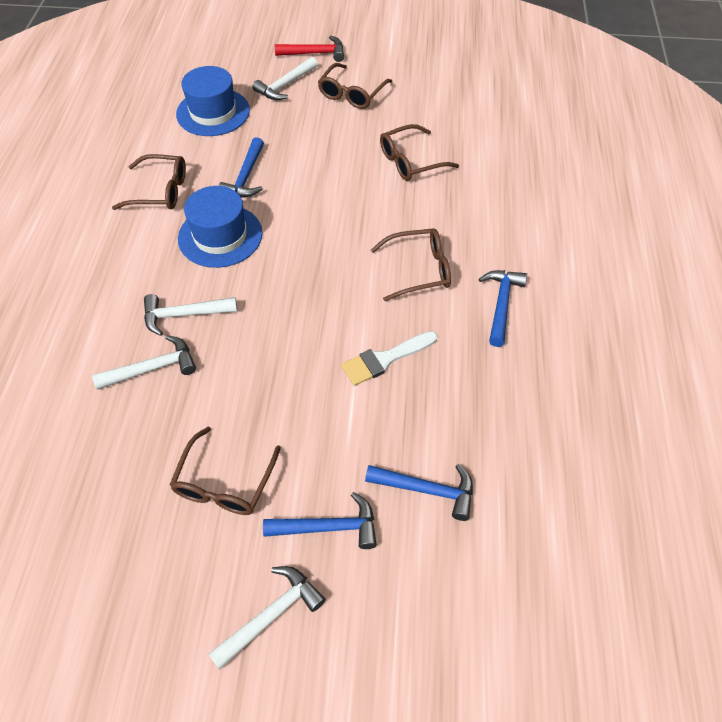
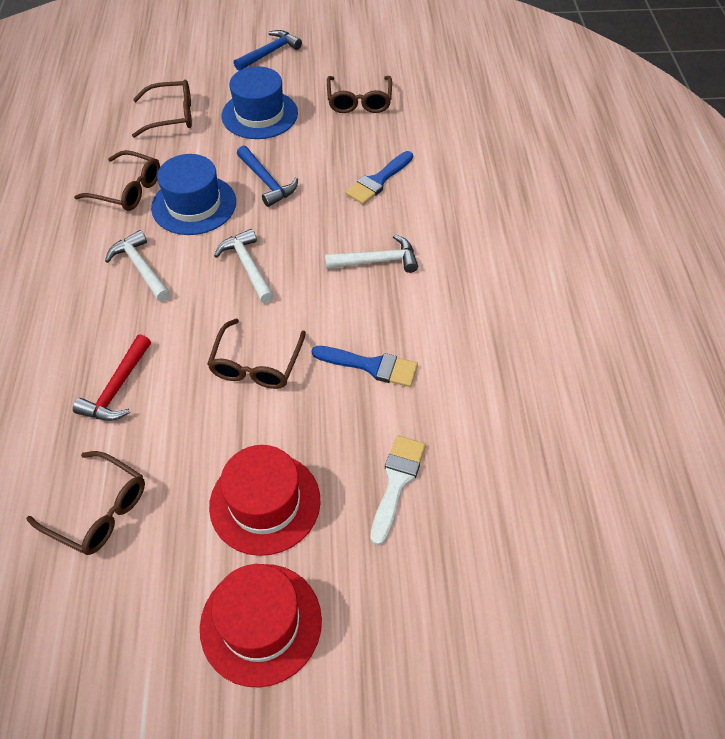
blue brush: none = 0 -> [312,346,418,387] [345,151,413,205] = 2
blue hammer: [219,137,264,197] [263,492,377,549] [365,464,473,521] [479,270,527,347] = 4 -> [234,30,302,71] [237,146,298,207] = 2
red hat: none = 0 -> [200,564,322,687] [209,445,321,556] = 2
white hammer: [92,335,196,390] [144,294,238,336] [208,566,326,670] [253,57,318,100] = 4 -> [105,230,171,301] [214,229,274,303] [325,234,418,273] = 3

